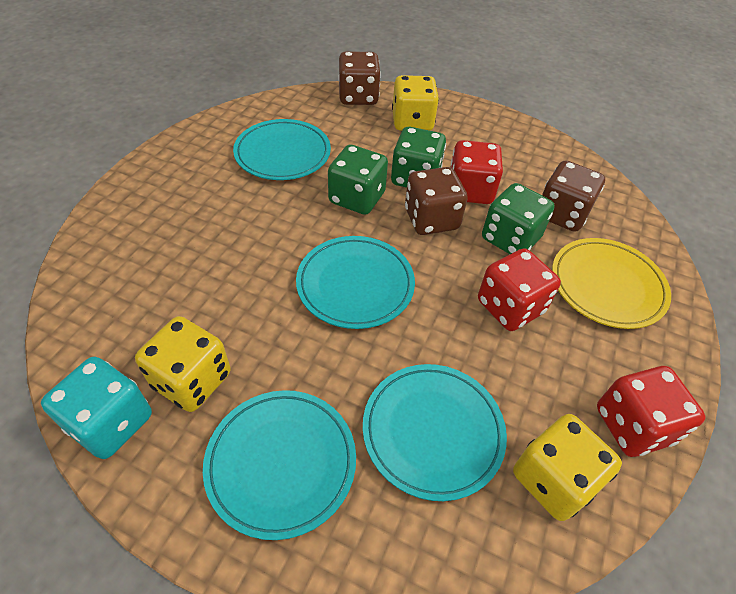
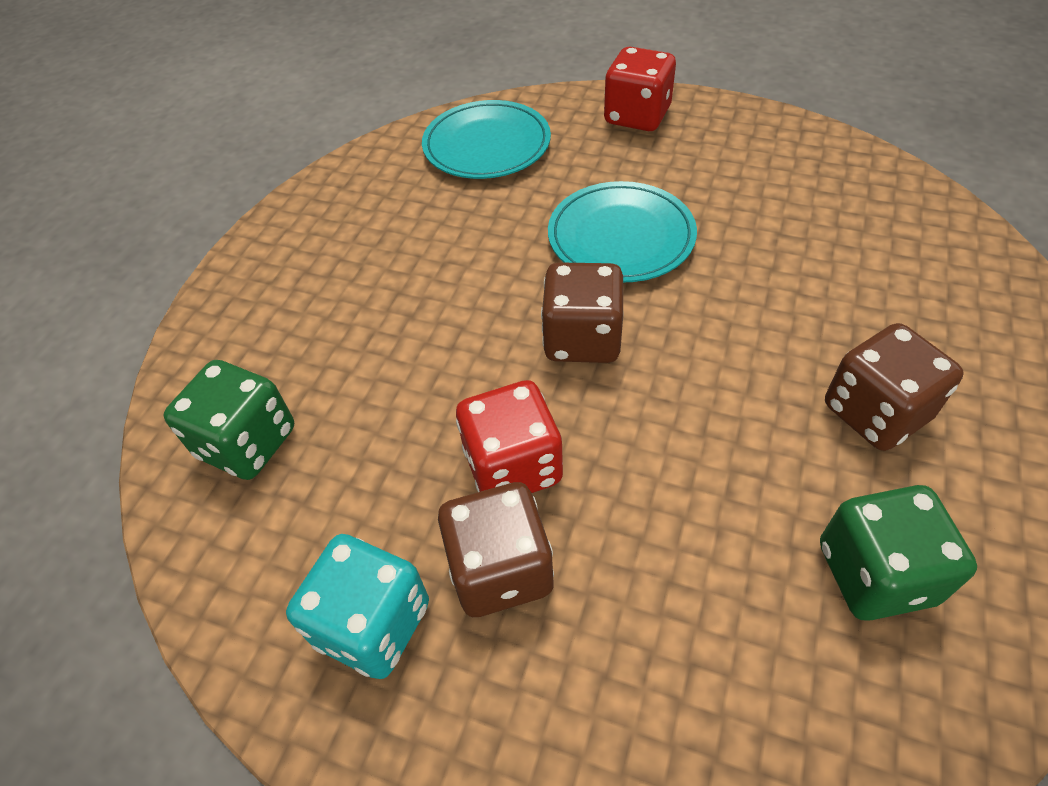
green dice: [328,145,388,215] [391,127,446,188] [482,183,555,254] = 3 -> [164,360,294,480] [820,485,977,621] = 2
red dice: [451,140,503,204] [478,248,561,331] [597,366,706,457] = 3 -> [456,380,563,493] [604,47,676,131] = 2
turquoise plate: [203,390,356,540] [233,119,331,180] [296,236,415,329] [363,364,507,501] = 4 -> [422,100,551,179] [548,181,697,282] = 2
yellow dice: [135,316,231,412] [392,75,439,131] [513,414,622,521] = 3 -> none = 0
yellow plate: [552,238,671,329] = 1 -> none = 0

